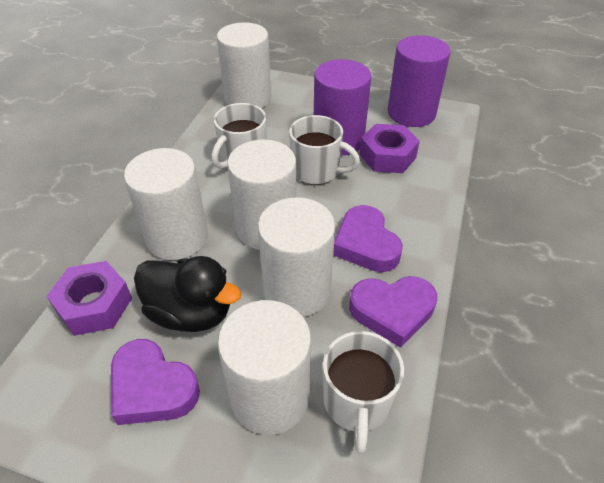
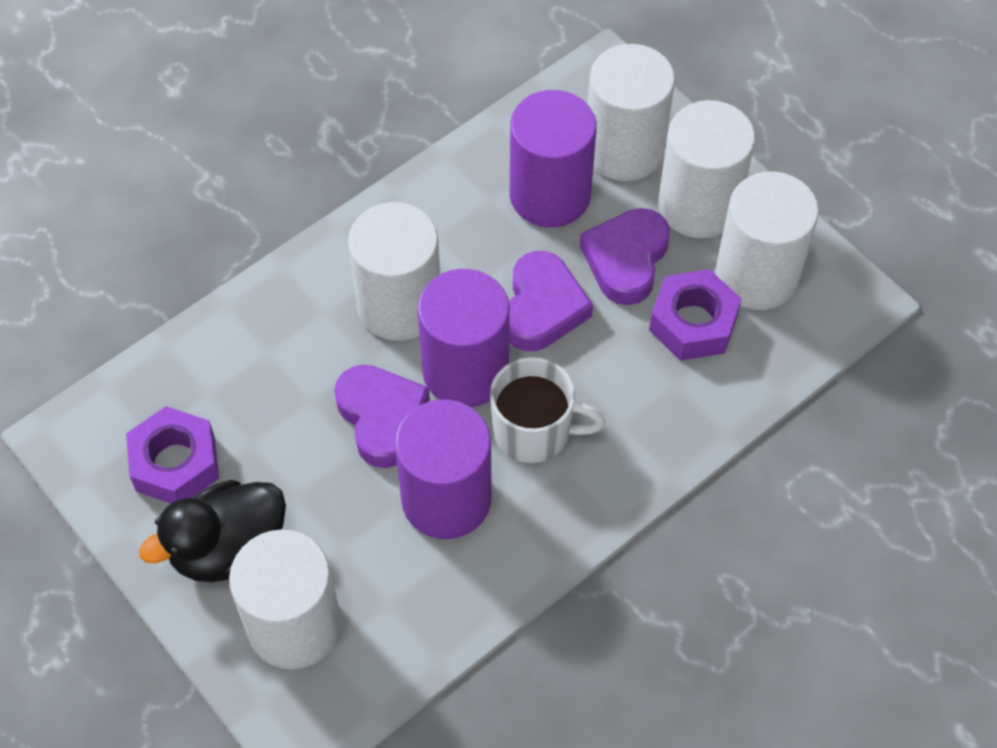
purple cylinder: [314,59,371,156] [388,35,451,127] = 2 -> [395,400,492,539] [417,269,510,407] [510,90,597,228] = 3
white mug: [211,103,267,169] [289,115,360,185] [323,331,404,454] = 3 -> [490,357,605,463] = 1

